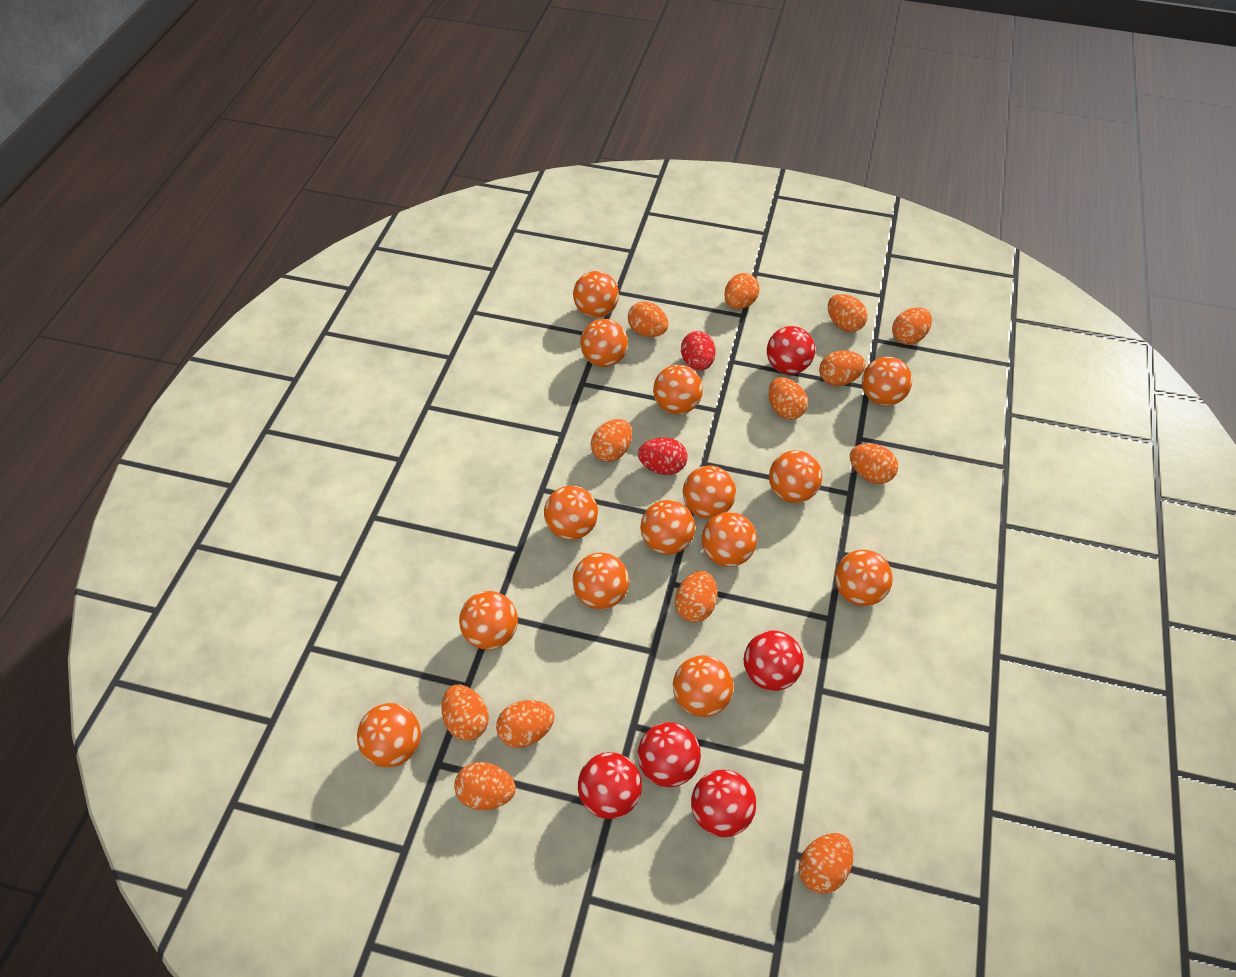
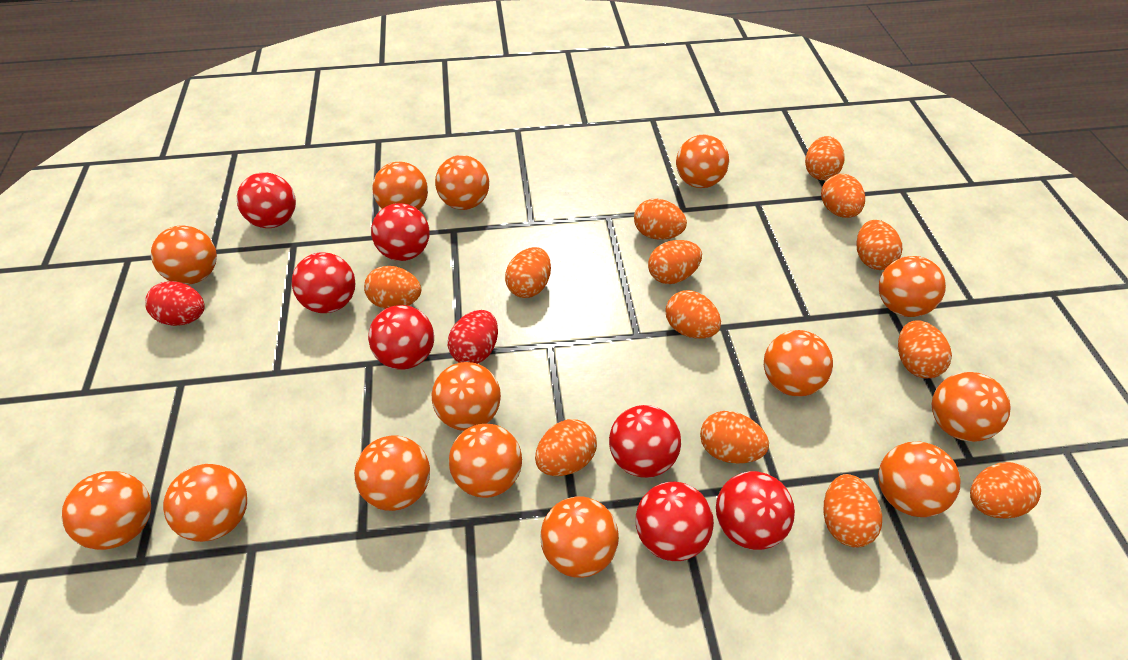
red ball: [578,752,642,819] [638,722,701,787] [691,770,756,837] [744,631,804,691] [767,326,815,374] = 5 -> [237,172,296,228] [292,252,355,313] [368,305,434,370] [371,203,430,261] [609,405,681,478] [636,482,714,561] [716,471,795,550] = 7

